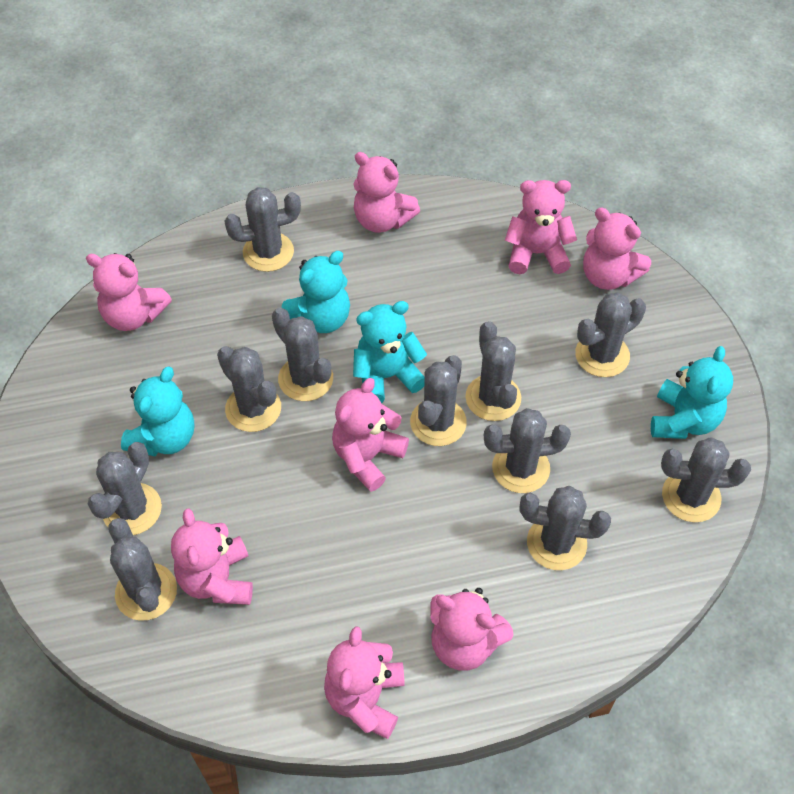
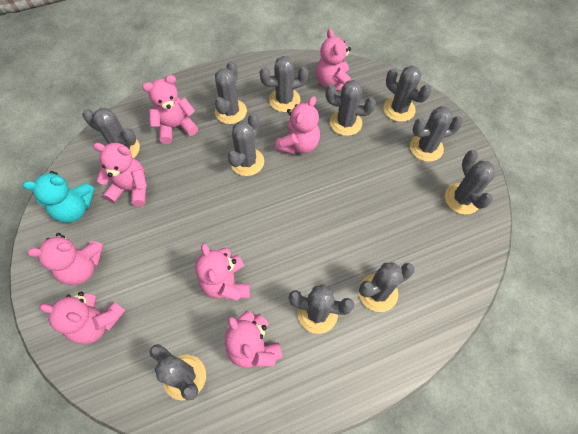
turquoise teddy bear: [121,367,194,456] [281,251,350,333] [353,301,427,403] [651,346,733,439] = 4 -> [23,171,95,223] = 1

